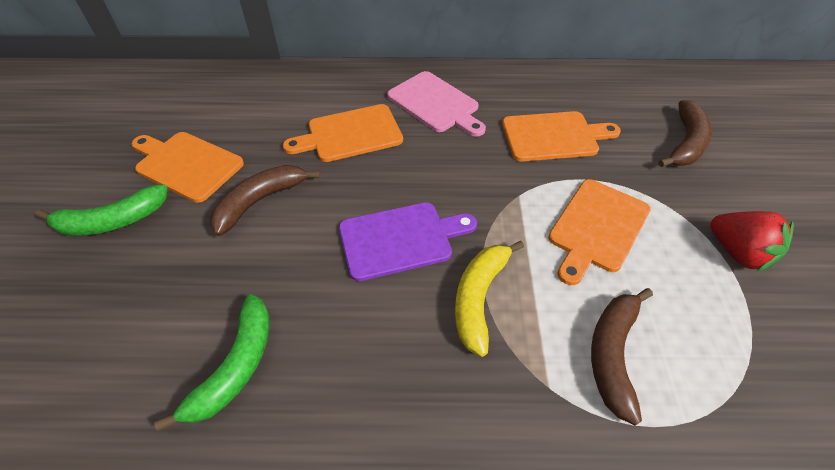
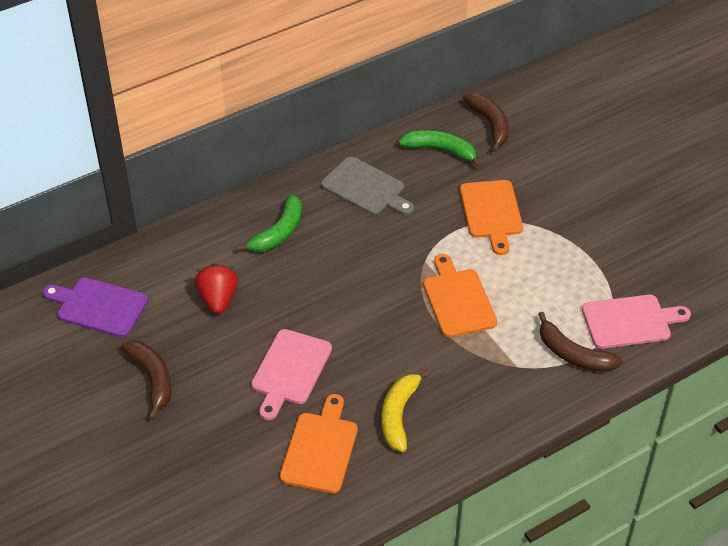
grey cutting board: none = 0 -> [321,156,414,215] = 1
orange cutting board: [131,132,244,203] [283,104,403,162] [502,111,621,162] [548,179,651,285] = 4 -> [280,394,358,493] [423,254,497,337] [460,180,523,255] = 3
pink cutting board: [387,71,486,137] = 1 -> [251,329,332,420] [582,295,691,349] = 2

